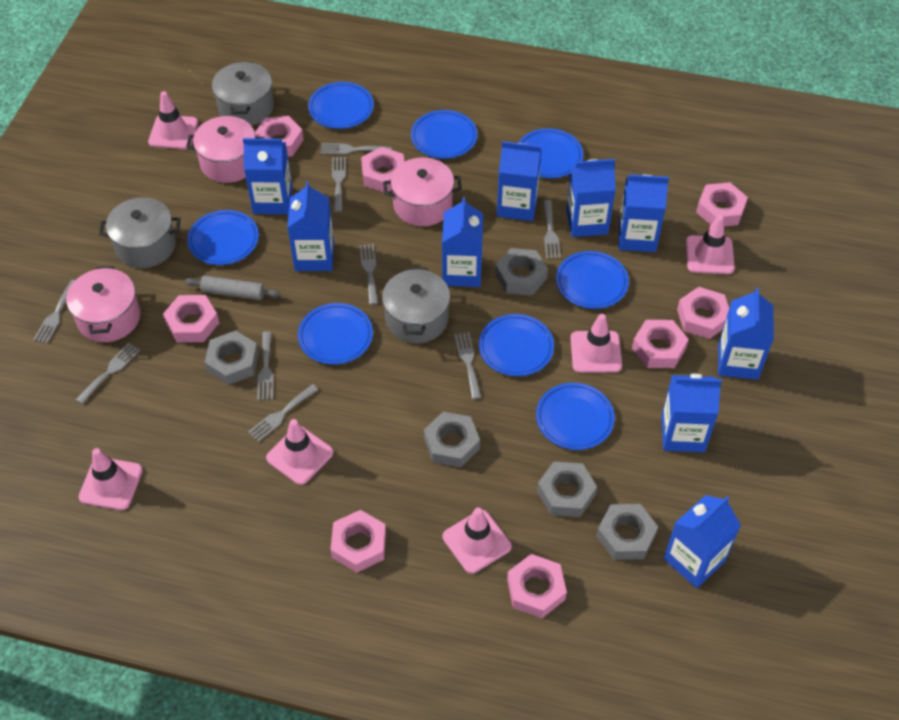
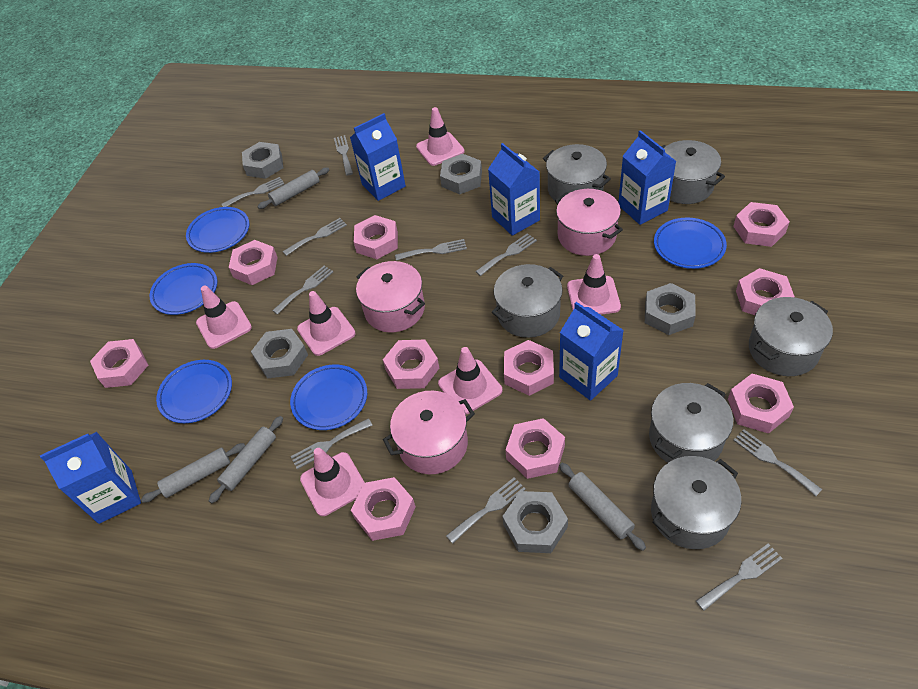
blue carton: [243,138,293,214] [287,182,334,271] [442,197,483,287] [497,141,542,221] [566,159,616,237] [619,174,669,252] [661,374,722,452] [664,495,741,588] [718,288,774,380] = 9 -> [40,432,141,524] [350,113,406,201] [488,143,540,236] [559,302,624,401] [618,130,676,225] = 5
blue plate: [187,210,259,265] [298,303,373,365] [308,82,374,129] [411,110,477,159] [479,314,554,376] [519,128,583,178] [536,383,615,450] [556,251,629,309] = 8 -> [150,263,217,315] [156,360,232,423] [186,207,249,253] [290,365,367,430] [654,218,727,269] = 5
grey fork: [33,280,75,344] [76,343,140,404] [248,384,318,442] [257,331,274,400] [321,143,392,155] [332,157,346,212] [359,244,378,305] [454,332,481,399] [543,200,561,259] = 9 -> [221,177,284,207] [272,266,333,315] [283,218,347,256] [290,418,373,469] [334,135,353,175] [395,239,467,261] [446,478,526,544] [475,233,537,276] [696,544,782,611] [733,430,822,496] = 10
grey pot: [99,197,181,268] [212,62,274,126] [382,267,450,344] = 3 -> [492,264,563,338] [543,144,611,201] [649,383,733,463] [651,456,741,549] [662,140,725,204] [749,297,833,376] = 6
grey rolling pin: [185,276,280,300] = 1 -> [141,443,245,503] [209,416,283,503] [257,167,329,209] [559,463,646,551] = 4
pink nut: [163,295,219,342] [255,116,304,157] [330,510,386,573] [361,147,404,192] [507,554,567,618] [632,320,689,368] [677,287,729,339] [696,182,748,227] = 8 -> [90,339,148,388] [229,240,278,285] [351,477,416,541] [354,215,398,259] [383,340,439,389] [504,340,554,396] [505,418,565,479] [728,374,794,434] [733,202,790,247] [736,268,795,315] = 10

